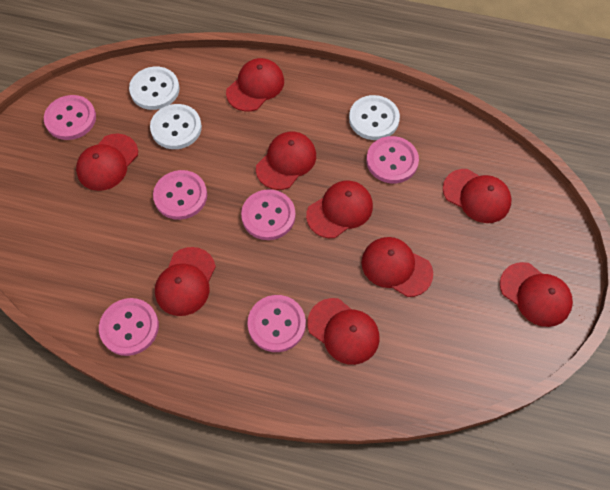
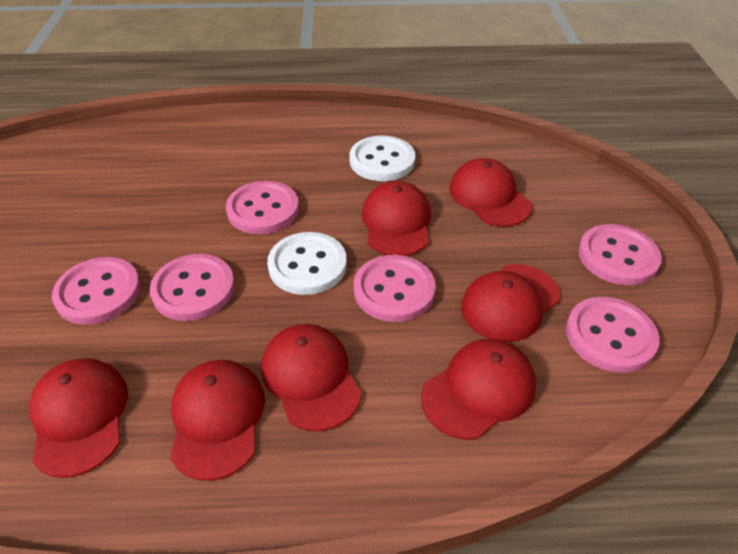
red cap: [76,134,138,191] [155,247,216,316] [226,58,284,111] [256,132,316,190] [306,181,373,238] [308,298,379,365] [361,237,433,297] [443,169,512,223] [500,262,573,327] = 9 -> [29,358,128,478] [171,360,265,481] [261,324,361,431] [362,181,431,256] [421,339,536,440] [449,158,532,227] [461,264,560,342] = 7
white button: [129,67,180,110] [150,104,202,149] [349,95,400,140] = 3 -> [267,232,347,295] [349,135,415,181] = 2

